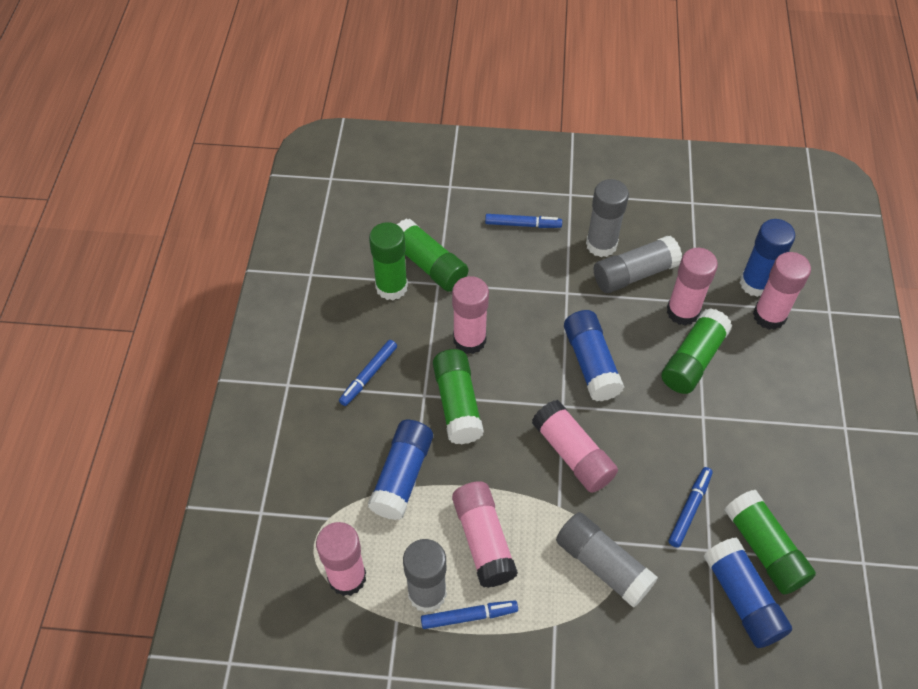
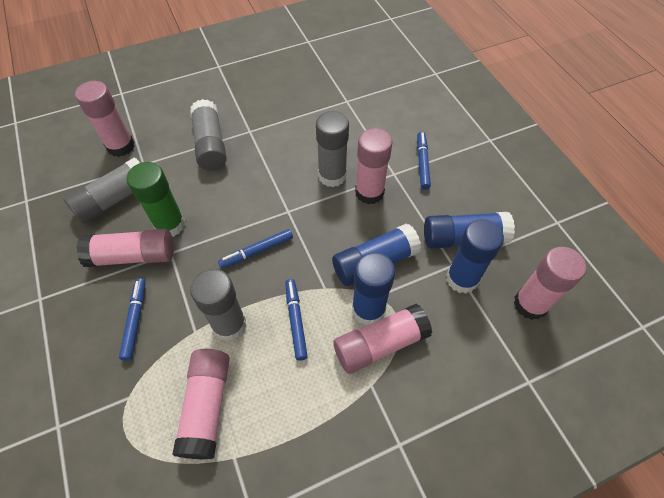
green glue stick: [369,222,408,300] [397,219,468,292] [433,349,484,444] [661,308,732,394] [725,490,816,594] = 5 -> [127,162,185,237] = 1

